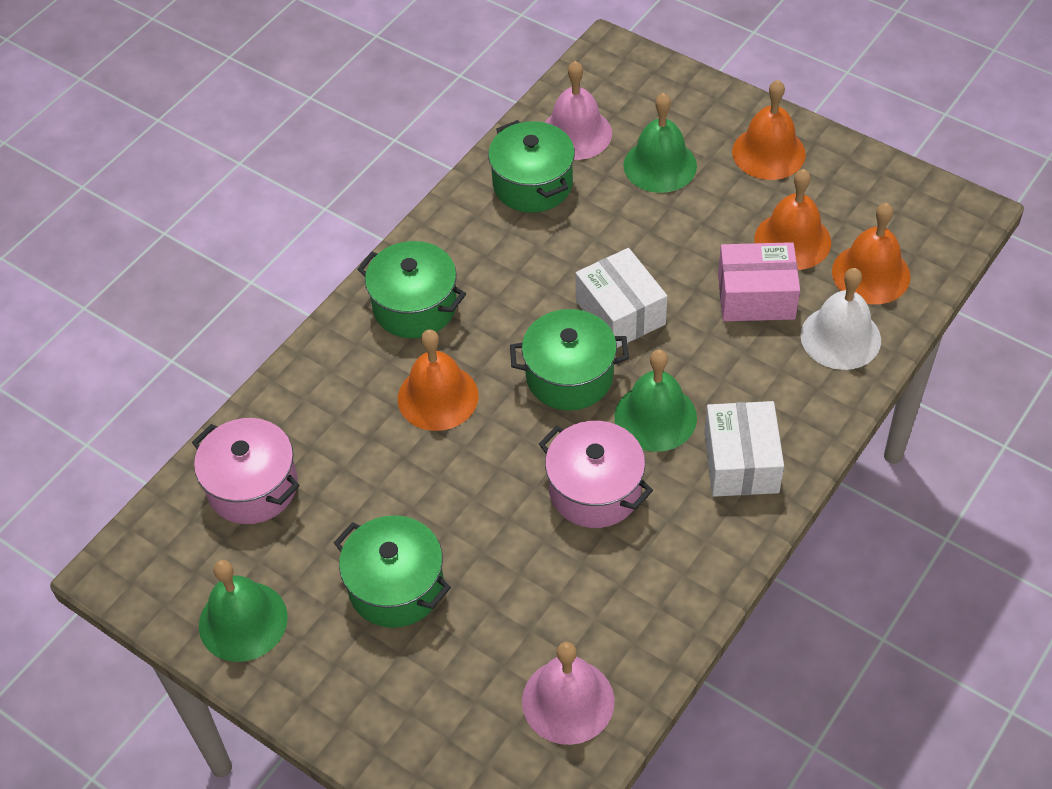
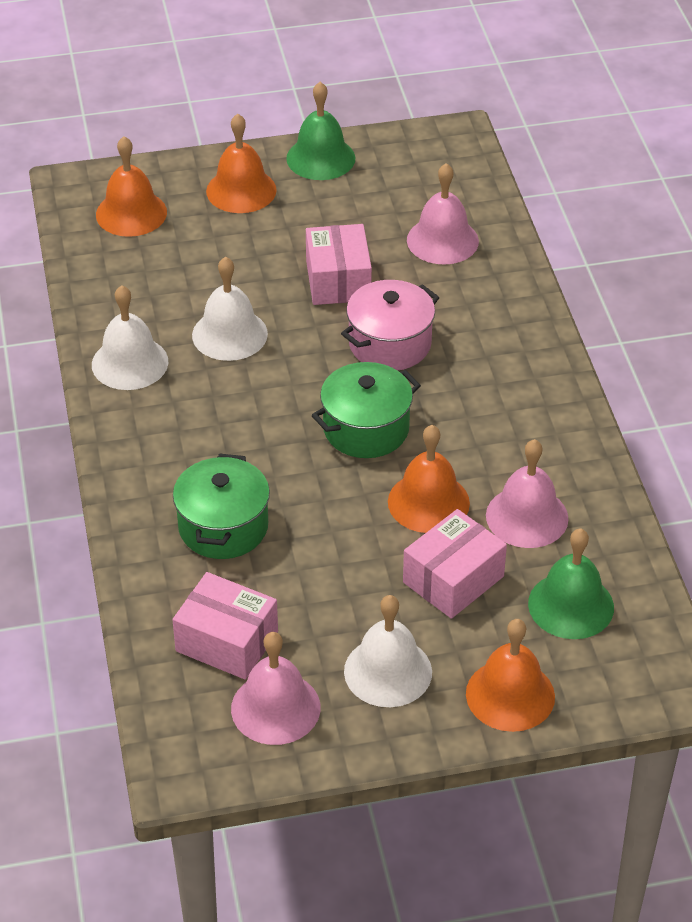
green bell: [199,560,288,662] [614,350,697,452] [623,93,697,193] = 3 -> [286,82,355,180] [528,528,614,639] = 2
green pot: [334,515,451,628] [357,241,466,338] [488,120,575,213] [510,309,629,410] = 4 -> [173,453,270,559] [312,362,421,458] = 2
pink bell: [522,642,614,745] [544,61,612,160] = 2 -> [231,632,321,745] [407,163,479,265] [486,439,569,548] = 3
pink box: [718,242,800,321] = 1 -> [172,572,278,680] [306,224,372,305] [403,509,507,619] = 3
pink pot: [192,418,300,524] [539,421,653,528] = 2 -> [341,280,440,371] = 1
white bell: [800,268,881,370] = 1 -> [92,285,168,390] [192,257,268,361] [344,595,432,707] = 3
white box: [576,248,667,348] [704,401,784,497] = 2 -> none = 0

